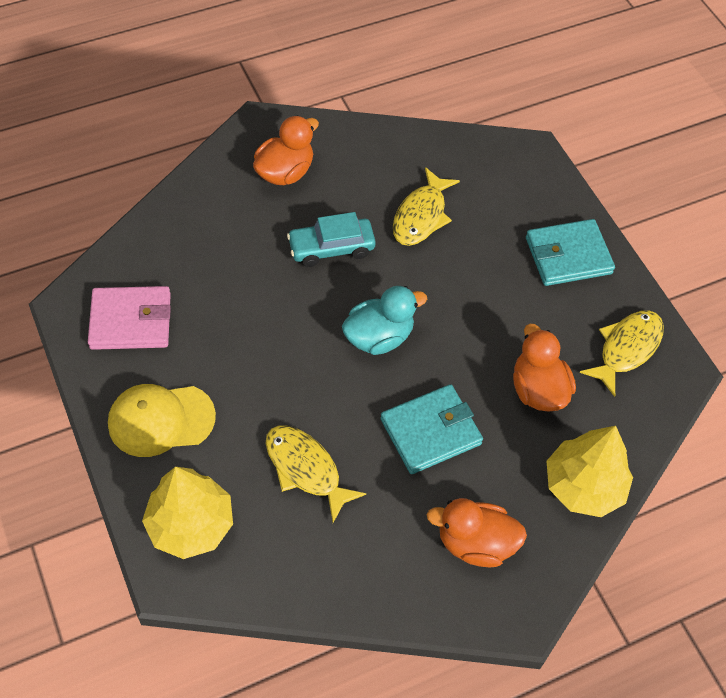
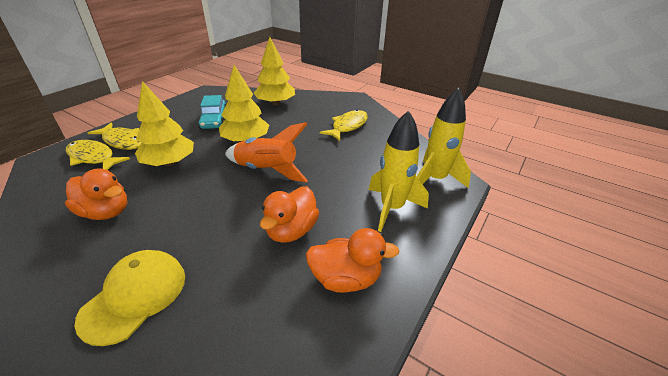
orange rocket: none = 0 -> [225,122,308,182] = 1
pink wallet: [88,286,171,350] = 1 -> none = 0
turquoise duck: [342,286,427,355] = 1 -> none = 0
turquoise wallet: [380,384,483,474] [526,219,615,286] = 2 -> none = 0
yellow rocket: none = 0 -> [369,110,429,232] [417,88,471,188] = 2
yellow tree: [142,467,233,559] [546,426,633,517] = 2 -> [135,81,194,166] [219,65,269,141] [254,37,295,106] = 3

